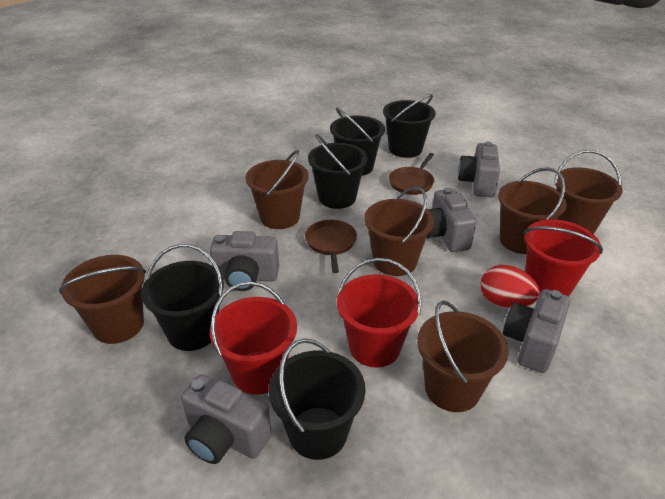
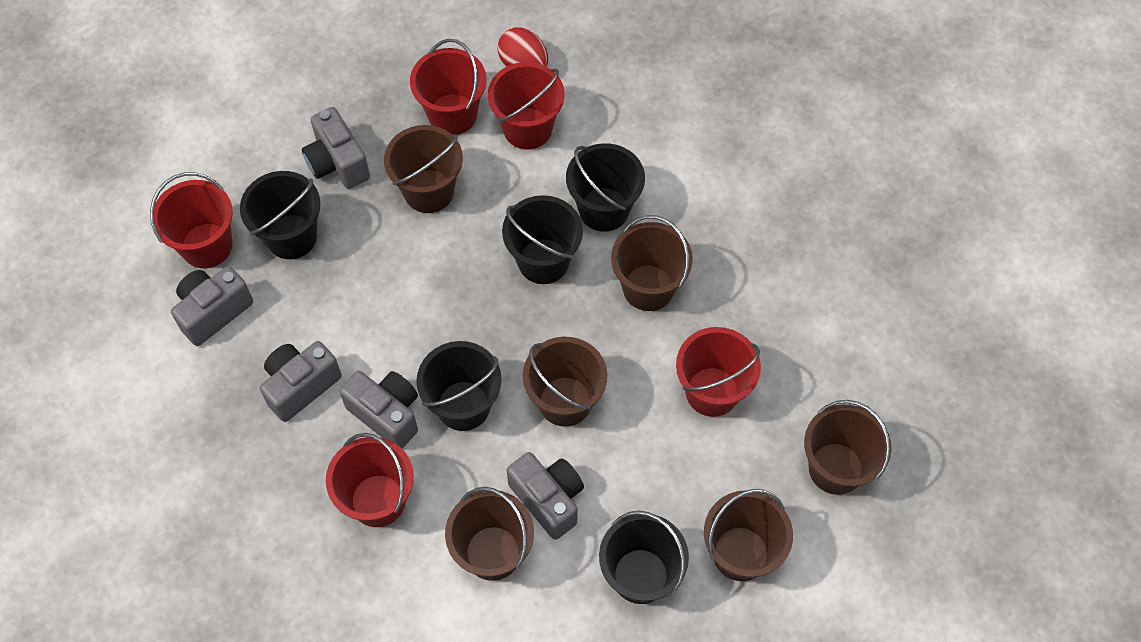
brown pan: [305,220,357,273] [389,153,434,195] = 2 -> none = 0
red bucket: [210,281,297,395] [337,258,422,368] [523,219,603,297] = 3 -> [150,172,233,268] [326,433,414,527] [410,39,487,135] [488,62,565,149] [676,327,761,417] = 5

